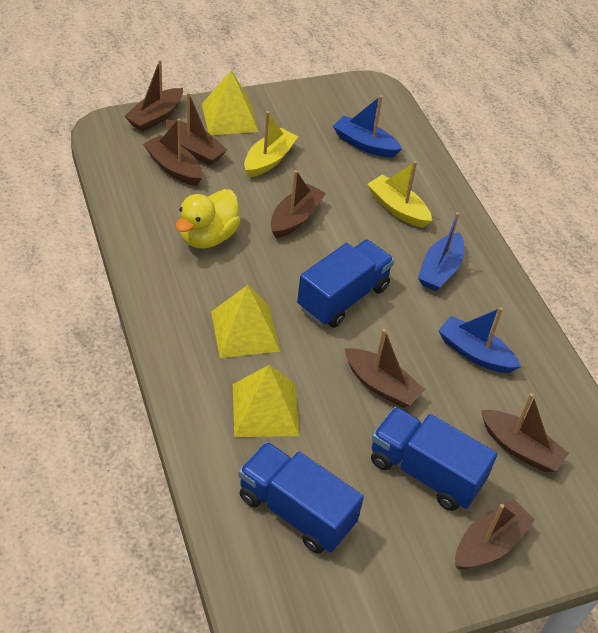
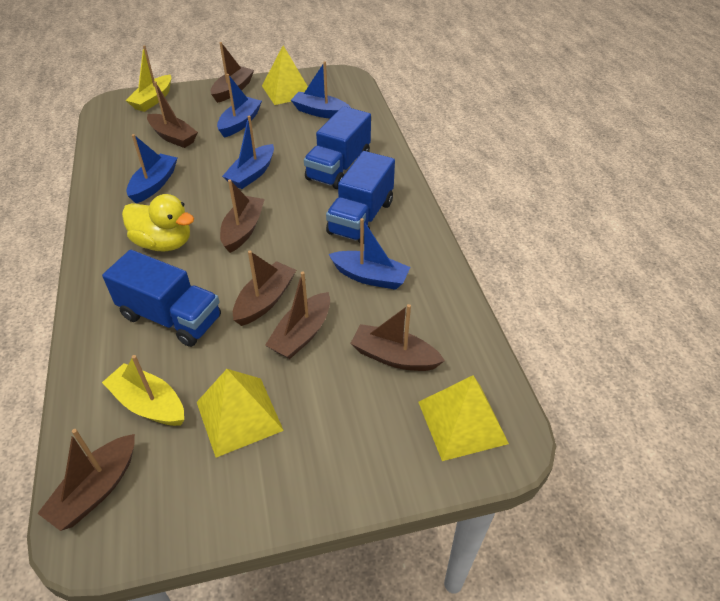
blue boat: [333,95,402,157] [418,212,464,291] [438,307,521,373] = 3 -> [126,134,177,203] [217,74,262,138] [222,116,274,189] [291,61,351,119] [329,218,411,290] = 5

